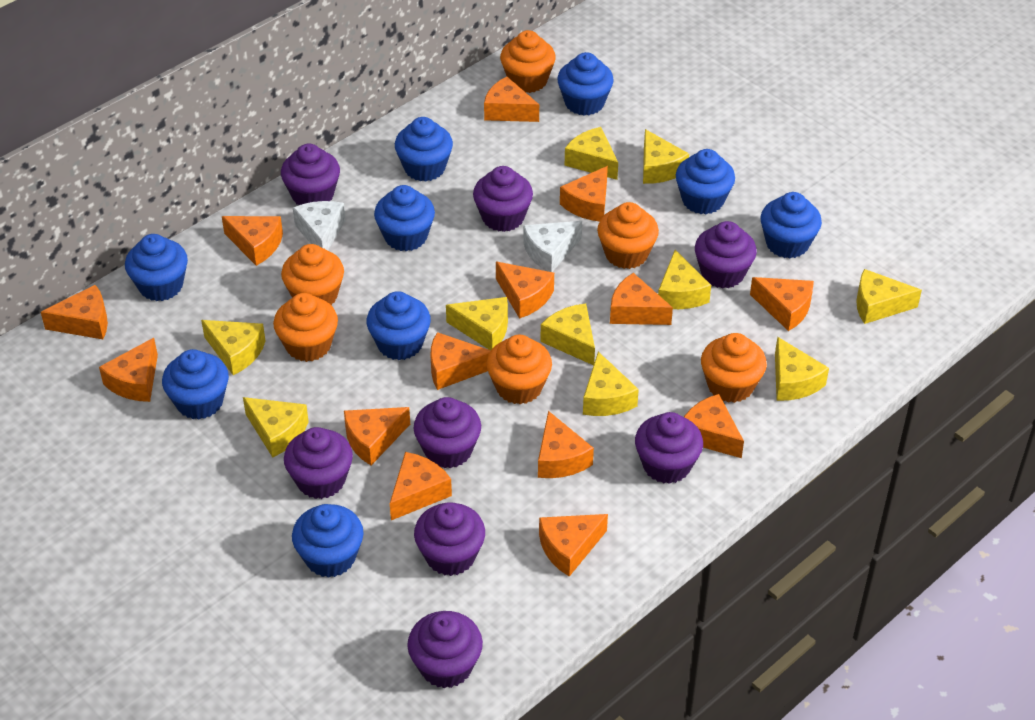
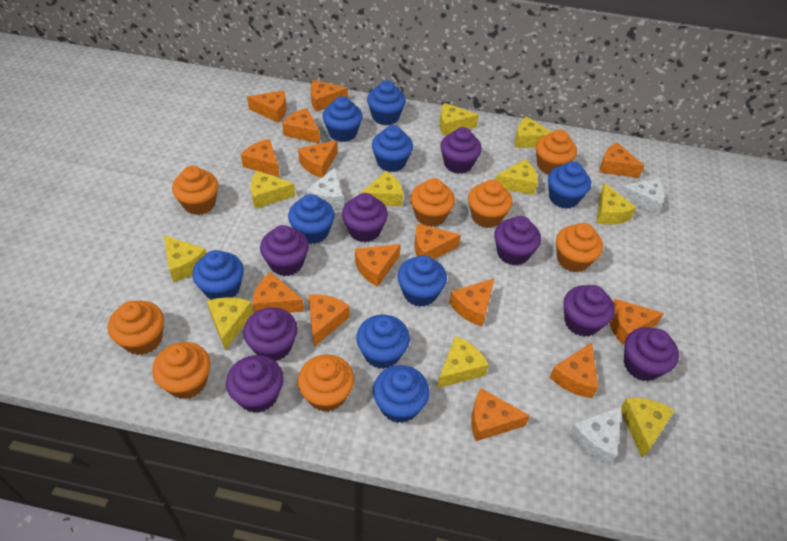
orange cupcake: [273,293,338,362] [281,244,344,306] [486,335,552,404] [500,30,556,93] [597,202,659,269] [701,333,767,403] = 6 -> [108,301,164,355] [152,342,210,399] [172,166,218,215] [298,354,354,412] [410,178,455,227] [468,179,513,228] [536,129,577,175] [556,223,603,272] = 8
white cheese: [293,201,346,251] [523,221,582,272] = 2 -> [307,168,343,209] [569,406,622,465] [619,178,665,215] = 3

